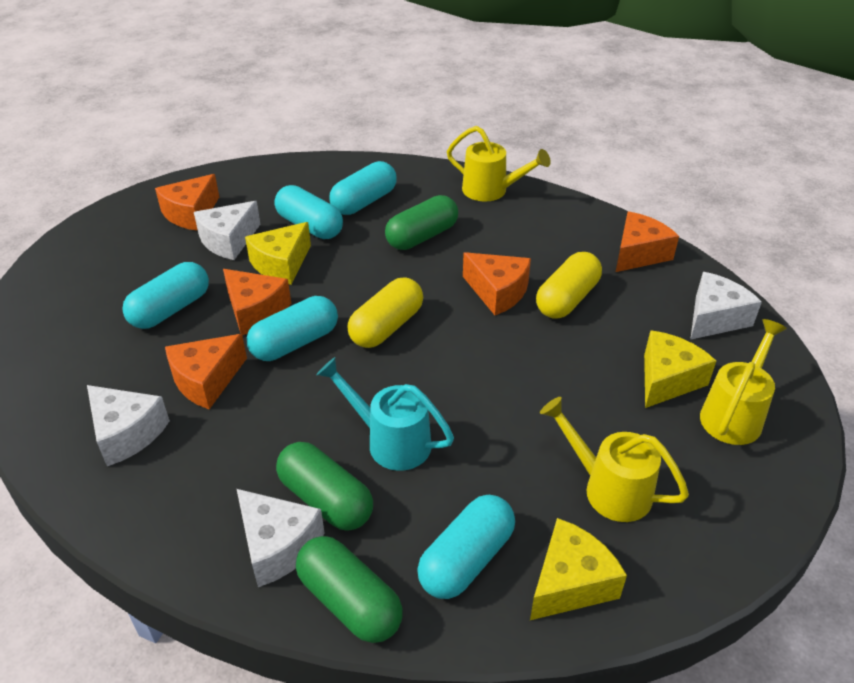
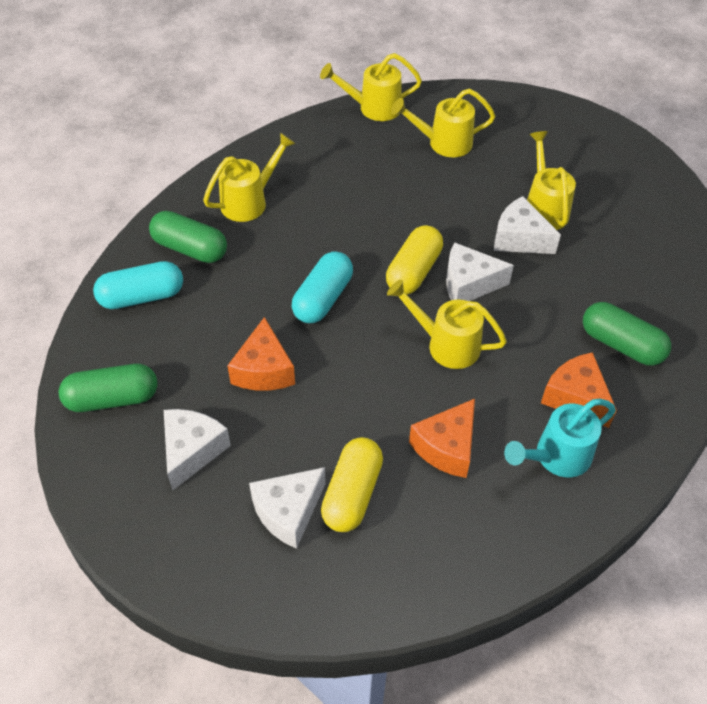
orange cheese: [155,174,219,231] [165,334,247,409] [223,269,291,335] [463,252,531,315] [616,212,679,272] = 5 -> [227,317,295,391] [409,399,475,478] [541,352,617,428] = 3
turquoise capsule: [122,262,209,329] [246,296,338,361] [275,185,343,239] [329,161,397,215] [417,495,515,599] = 5 -> [93,261,183,309] [292,252,353,323] = 2
yellow cheese: [245,222,311,285] [530,518,627,620] [644,330,716,408] = 3 -> none = 0
yellow watering can: [447,126,551,202] [540,397,689,522] [700,319,787,445] = 3 -> [203,133,296,222] [320,53,422,121] [387,279,507,369] [391,89,495,157] [527,131,576,230] = 5

